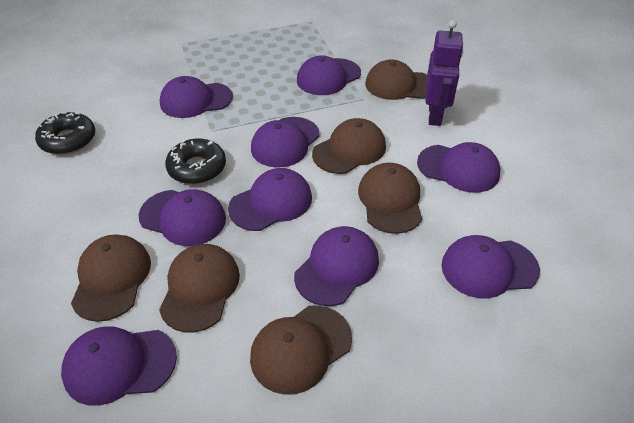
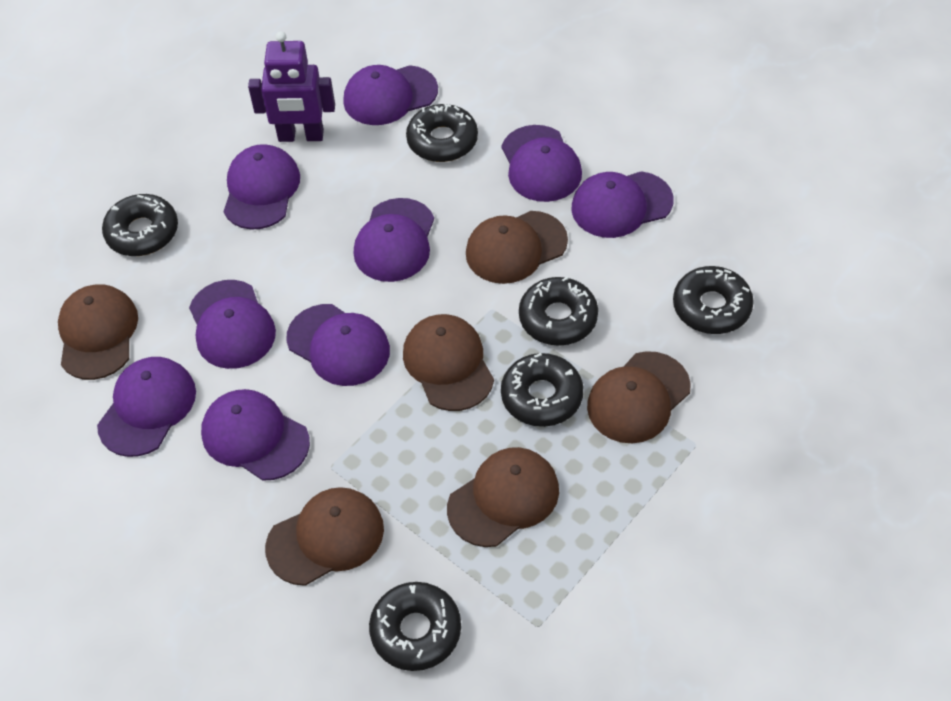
black donut: [35,112,95,155] [165,139,226,184] = 2 -> [102,194,178,256] [369,582,461,671] [406,104,478,162] [501,353,583,427] [519,276,598,346] [673,266,754,334] = 6

